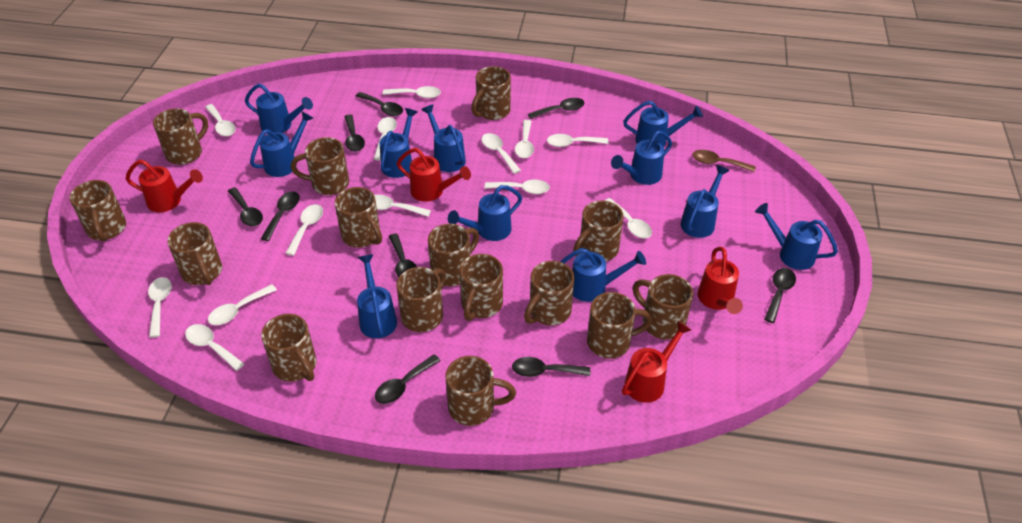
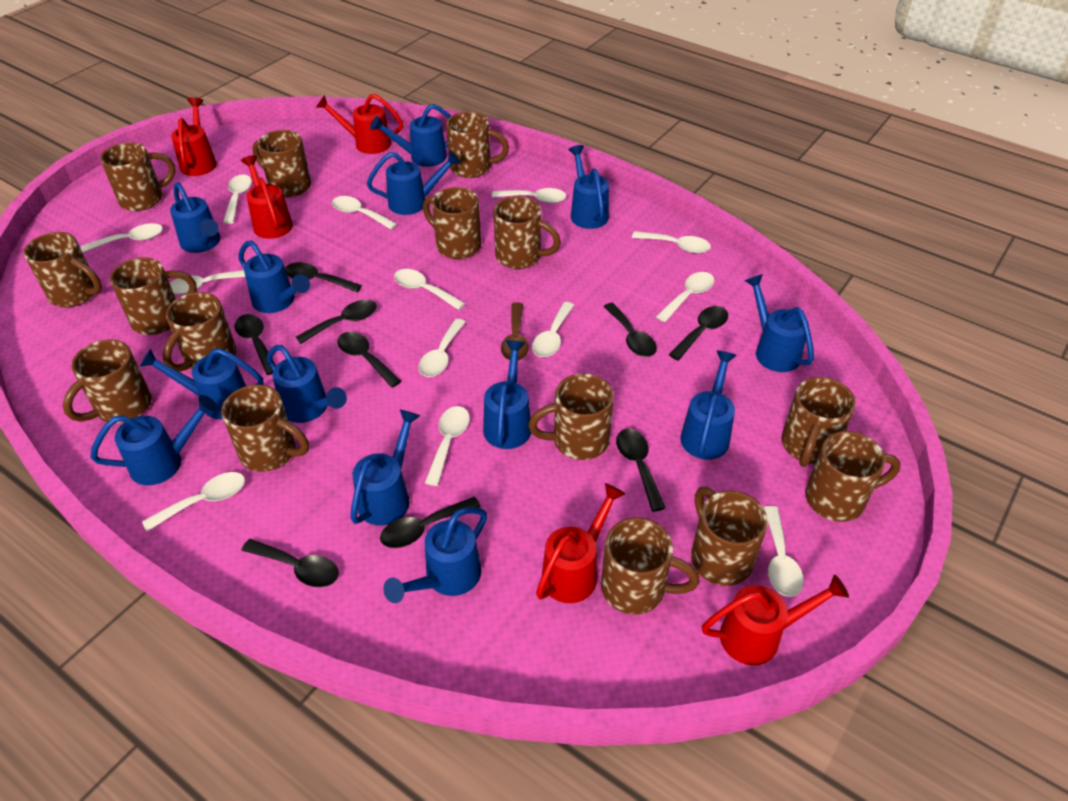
blue watering can: [245,84,313,134] [250,111,313,177] [357,254,397,339] [380,108,417,178] [421,105,466,172] [448,185,522,241] [560,248,646,302] [611,131,672,185] [623,101,703,147] [681,165,730,238] [755,203,838,270] = 11 -> [90,395,218,485] [140,348,263,419] [170,182,220,253] [238,240,310,313] [267,345,347,423] [350,409,420,526] [367,151,461,215] [370,104,451,167] [383,507,487,603] [483,340,531,449] [568,145,609,229] [680,350,737,460] [745,274,814,372] = 13
red watering can: [126,160,203,212] [397,148,471,202] [622,321,691,403] [697,247,743,314] = 4 -> [171,97,217,176] [241,155,293,239] [316,94,403,154] [536,483,625,603] [702,574,849,665] = 5

